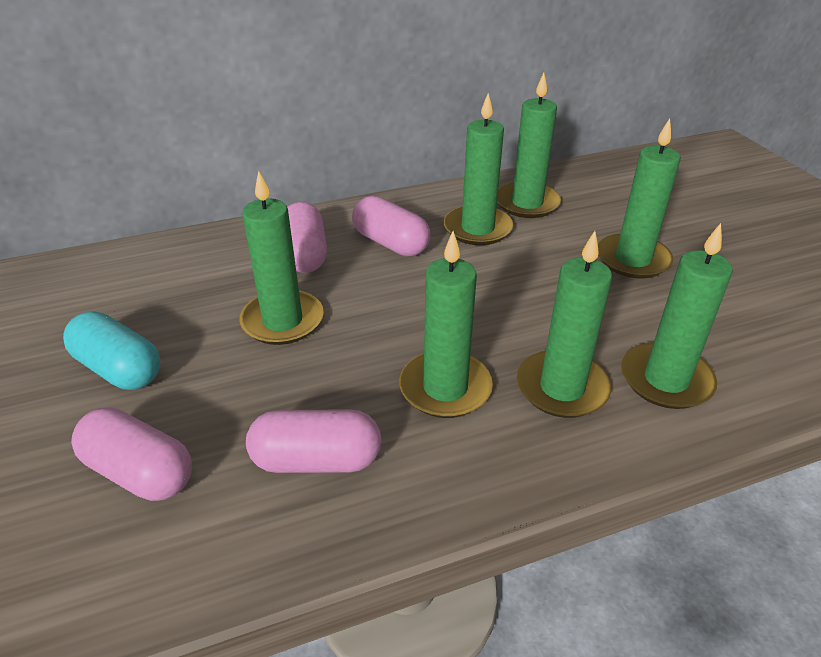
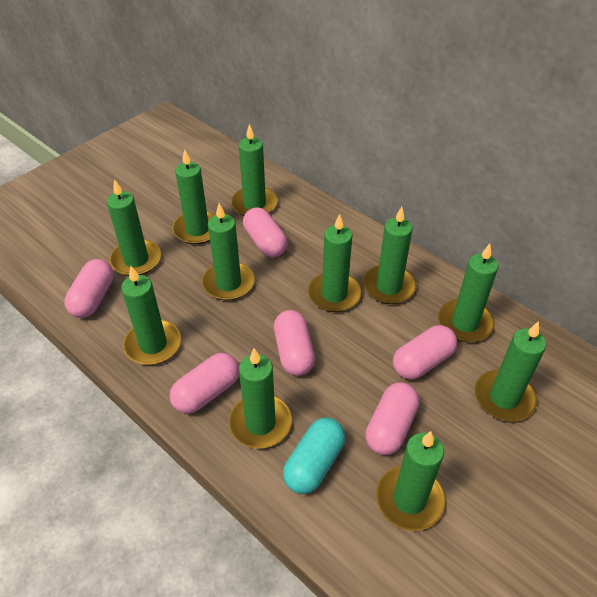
green candle: [239,171,324,345] [399,231,493,418] [444,93,513,245] [497,73,561,218] [517,231,612,418] [598,118,681,278] [621,223,733,409] = 7 -> [107,179,161,276] [121,266,181,365] [173,149,215,244] [202,203,255,300] [229,348,292,449] [231,124,278,216] [308,214,362,312] [363,207,416,304] [376,431,445,531] [438,244,498,342] [475,321,546,422] = 11
pink capsule: [71,408,192,501] [246,409,382,473] [287,202,327,273] [352,196,430,256] = 4 -> [64,259,114,318] [169,353,239,414] [243,207,288,257] [274,310,315,376] [365,382,419,455] [393,325,457,380] = 6

